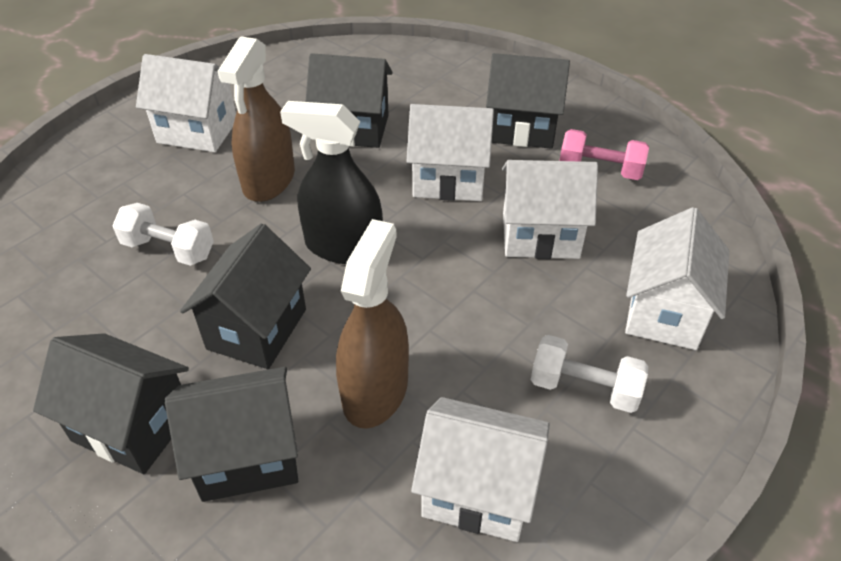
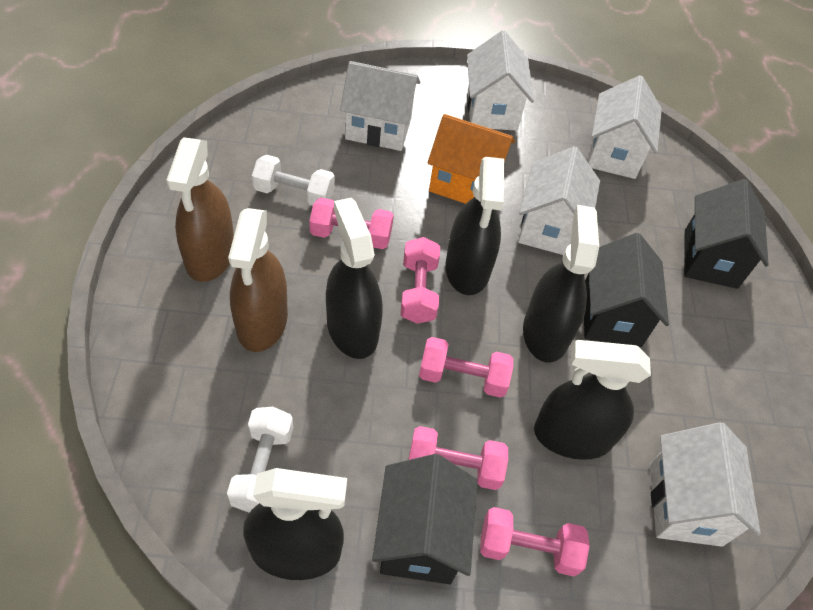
black house: [33,333,189,474] [165,367,298,502] [180,224,311,369] [305,53,393,148] [486,53,570,149] = 5 -> [372,454,477,584] [584,233,669,347] [684,179,769,289] = 3
black spray bottle: [280,101,383,264] = 1 -> [243,468,347,580] [326,198,383,359] [445,157,504,295] [523,205,599,362] [534,340,651,460] = 5
orange house: none = 0 -> [427,114,515,204] = 1
pink dumbbell: [559,129,649,180] = 1 -> [309,198,394,249] [400,237,440,324] [408,426,508,490] [419,337,513,398] [480,507,590,576] = 5

